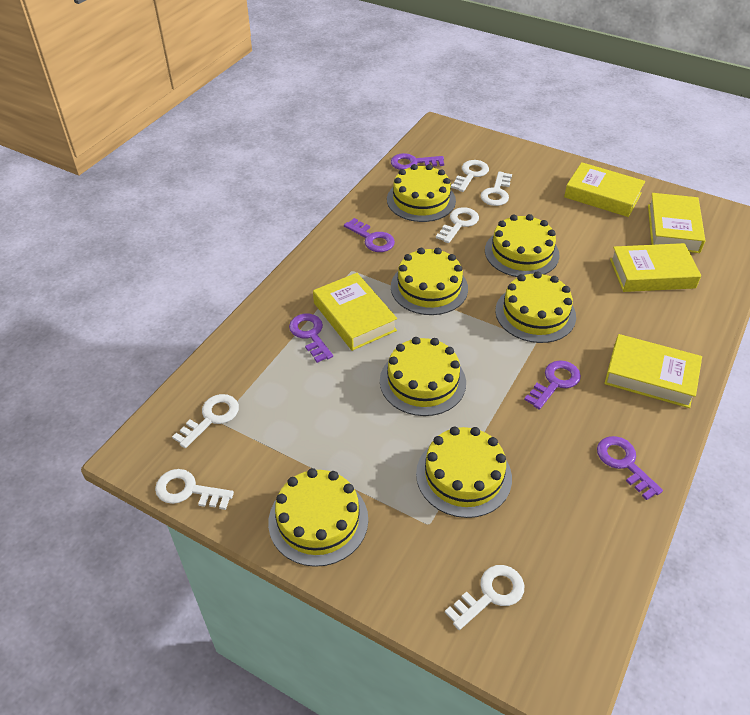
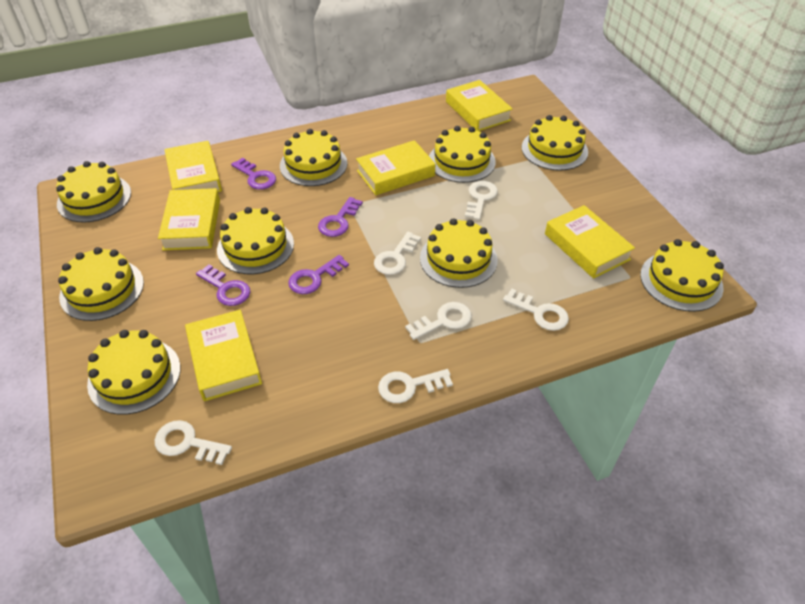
purple key: [289,314,333,363] [344,218,395,252] [391,153,444,170] [524,360,581,410] [597,436,663,500] = 5 -> [196,264,250,306] [231,158,276,190] [288,255,349,294] [318,197,363,237] = 4
yellow book: [313,273,397,351] [564,162,645,217] [604,334,702,408] [610,243,701,292] [648,193,705,253] = 5 -> [158,188,220,251] [164,141,222,192] [185,310,262,401] [356,140,435,195] [446,80,513,131] [545,205,635,279] = 6
yellow cake: [268,468,368,567] [380,337,466,416] [387,164,456,222] [391,248,468,315] [416,426,512,518] [485,214,559,277] [495,271,576,343] = 7 -> [56,161,131,222] [58,247,144,321] [87,330,181,415] [217,207,294,274] [280,129,347,186] [420,218,498,288] [429,126,496,183] [522,115,588,171] [640,239,724,312] = 9

